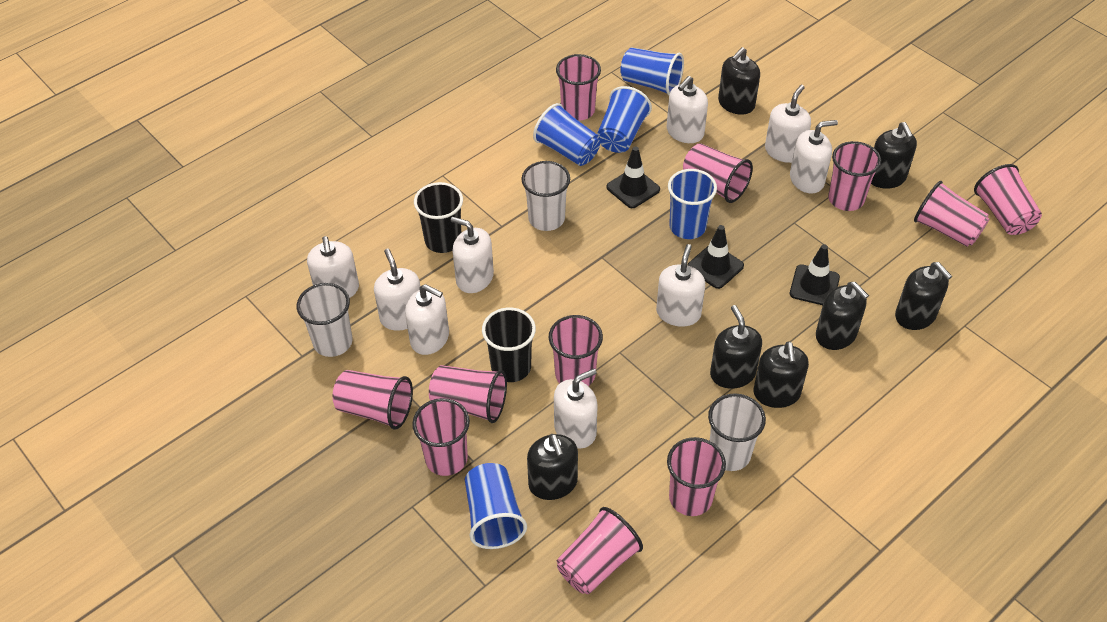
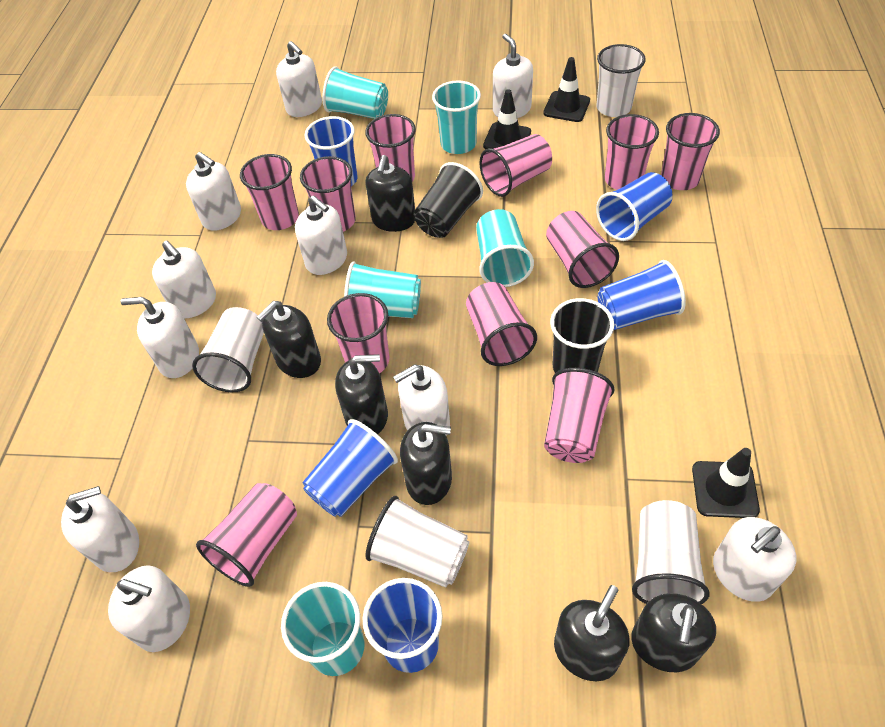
black soap dispenser: [527,434,578,500] [710,305,762,389] [718,47,760,115] [753,342,809,408] [816,282,869,350] [871,122,917,189] [895,262,952,330] = 7 -> [257,301,321,378] [335,354,388,434] [365,155,415,232] [400,422,452,505] [554,585,629,681] [631,593,716,672] = 6
turquoise cup: none = 0 -> [281,582,364,676] [322,66,388,119] [344,261,421,318] [432,80,481,154] [476,209,534,287] = 5
white cup: [297,283,352,357] [522,161,570,231] [708,393,766,471] = 3 -> [192,307,264,392] [365,496,469,588] [596,44,646,117] [632,500,710,604] = 4
white soap dispenser: [307,236,359,298] [374,249,420,331] [405,284,449,355] [450,217,494,293] [554,369,598,449] [656,244,705,327] [667,76,708,143] [765,85,811,163] [790,120,838,194] = 9 -> [61,486,139,572] [108,565,190,652] [121,297,199,378] [152,240,216,318] [186,152,241,231] [276,41,322,117] [295,195,347,275] [393,364,450,436] [493,34,533,118] [713,517,797,602] = 10

